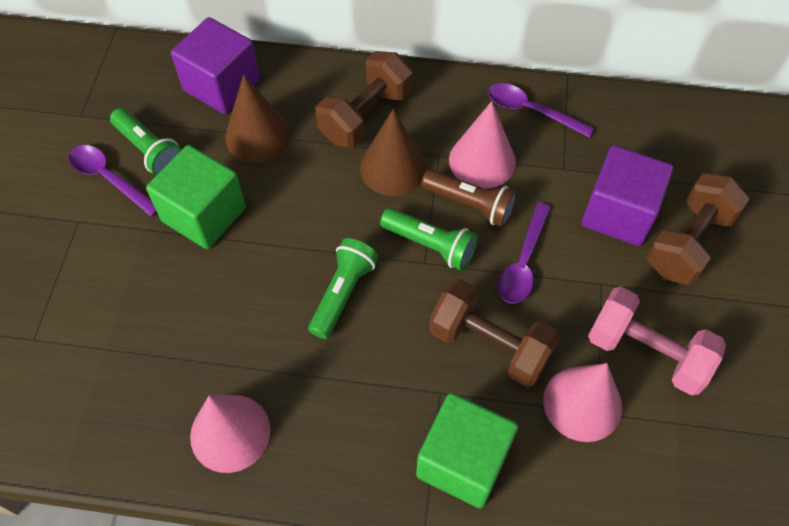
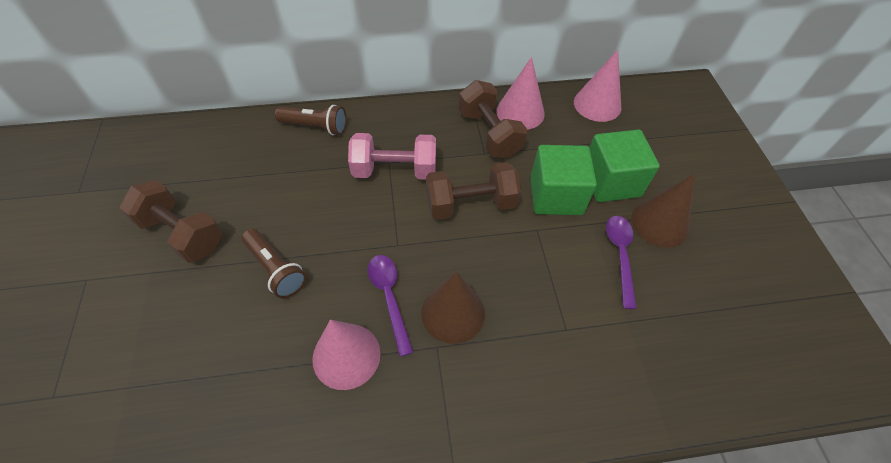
brown flashlight: [421,169,518,227] = 1 -> [241,229,306,298] [275,105,347,135] = 2
green flashlight: [110,108,182,176] [308,238,378,339] [380,208,478,271] = 3 -> none = 0
purple cube: [171,17,260,114] [582,145,673,246] = 2 -> none = 0
purple spoon: [69,145,157,217] [488,83,594,138] [498,203,551,304] = 3 -> [367,255,413,357] [606,216,637,309] = 2

